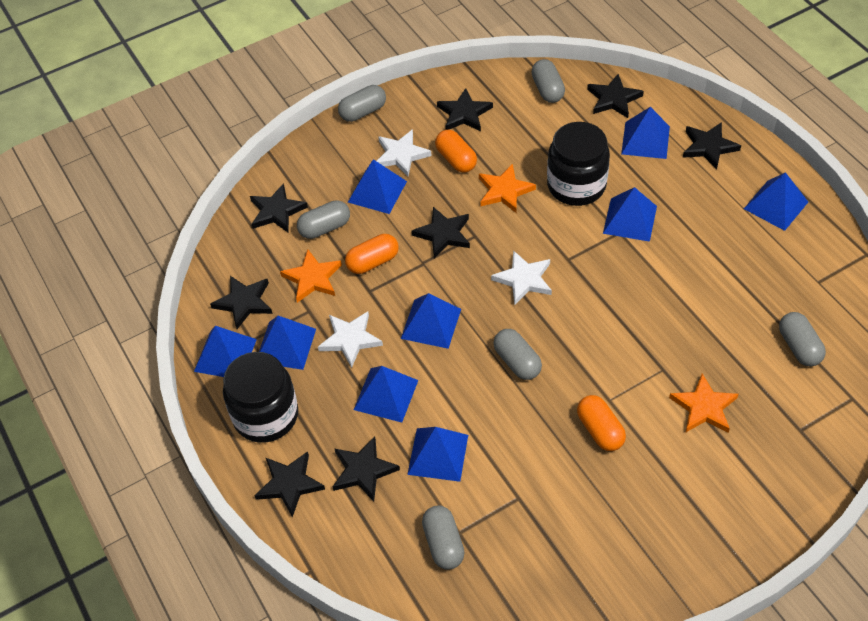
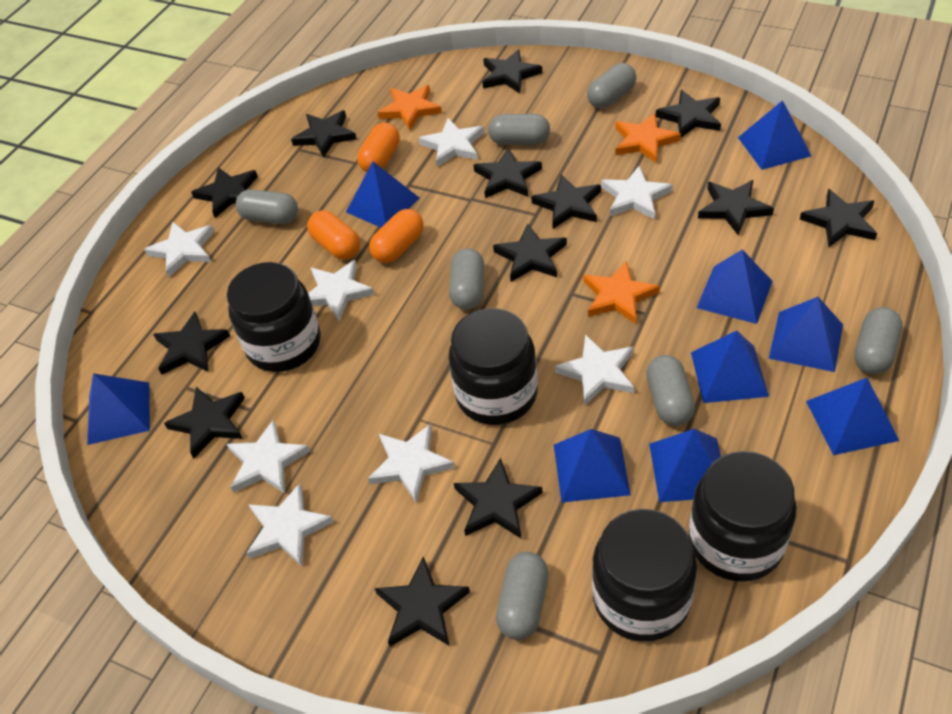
black jar: [223,352,298,443] [547,122,610,206] = 2 -> [227,262,321,372] [448,308,538,425] [592,509,697,642] [688,451,797,582] = 4
black star: [210,276,273,329] [250,183,308,232] [254,451,325,517] [333,436,400,501] [411,207,470,258] [437,88,493,132] [587,74,644,118] [683,122,741,170] = 8 -> [153,312,230,375] [164,387,245,458] [191,167,258,218] [291,110,357,158] [374,556,470,646] [454,458,543,539] [473,148,542,198] [483,50,542,93] [493,223,567,282] [531,174,601,229] [656,90,721,137] [698,180,774,236] [800,189,877,247] = 13
grey capsule: [297,200,350,239] [338,85,386,122] [422,505,465,569] [493,329,542,380] [531,59,565,103] [779,312,826,367] = 6 -> [236,189,298,224] [449,248,485,310] [488,114,550,145] [496,552,548,640] [587,63,636,108] [646,355,695,426] [854,307,903,374] = 7
white star: [318,312,383,368] [377,129,431,176] [491,250,552,305] = 3 -> [144,222,214,277] [227,420,310,494] [246,483,334,566] [308,260,375,321] [368,424,455,503] [419,118,484,167] [555,335,634,406] [601,166,673,220] = 8

